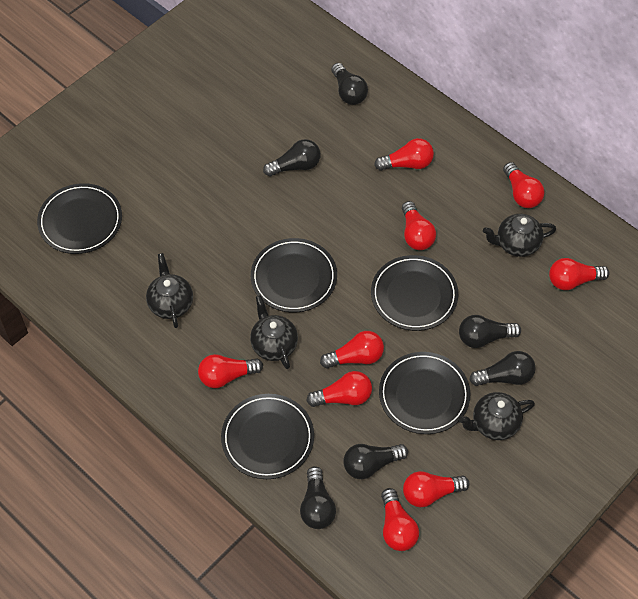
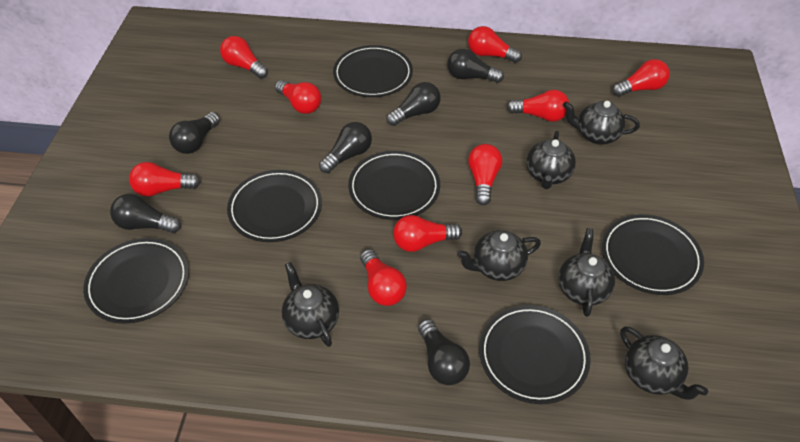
black plate: [37,183,122,254] [221,394,314,479] [251,238,337,312] [371,255,458,331] [379,352,470,434] = 5 -> [83,238,189,324] [227,170,322,242] [333,45,413,97] [348,151,440,220] [479,305,591,404] [602,214,704,295] = 6
black teapot: [146,253,193,328] [250,295,298,369] [459,392,535,440] [483,214,556,257] = 4 -> [282,262,339,347] [457,230,541,281] [526,131,576,189] [558,228,615,317] [563,101,640,144] [620,327,708,400] = 6

